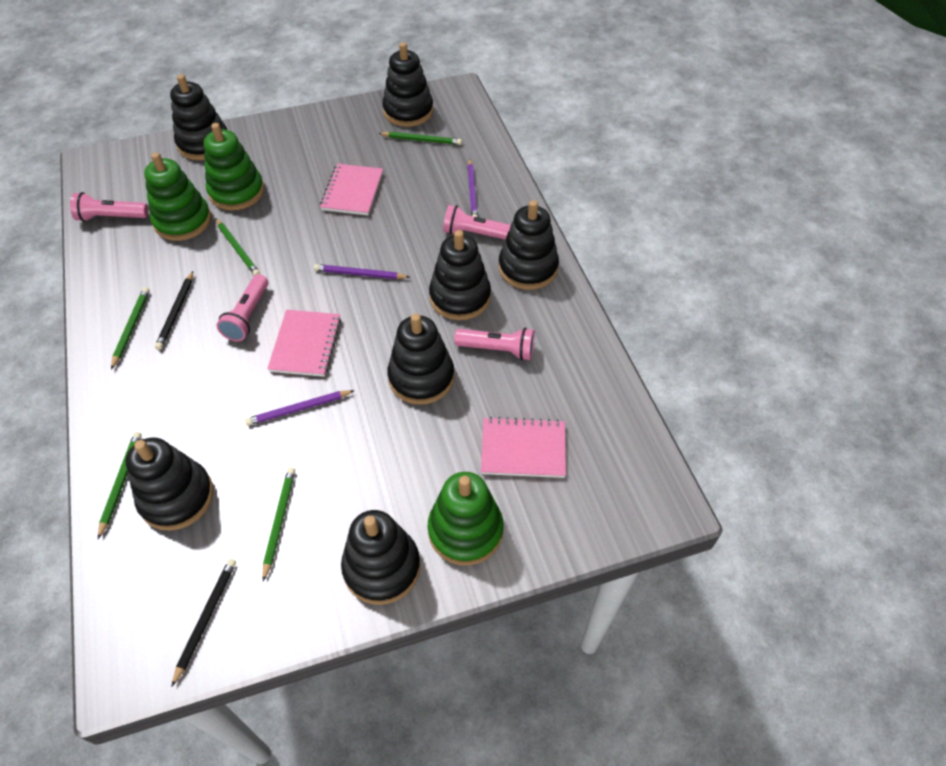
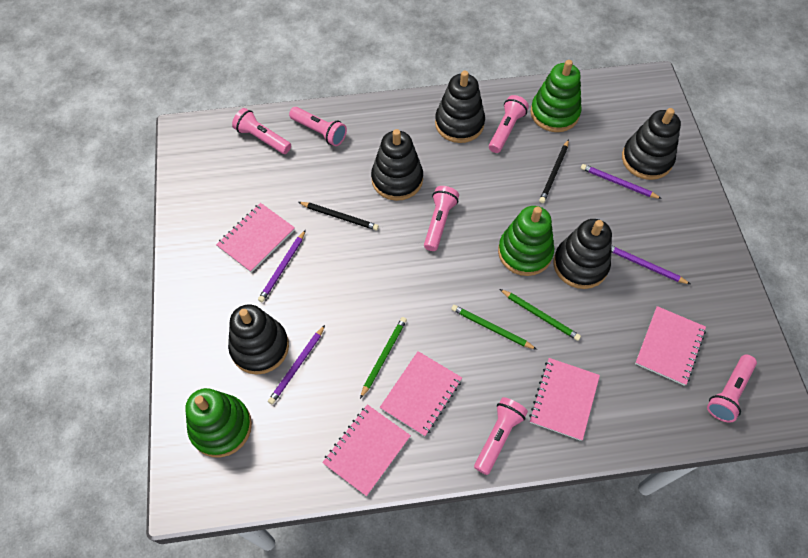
black stacking toy: [125,437,213,531] [170,74,227,160] [341,510,420,605] [382,42,433,127] [387,313,454,405] [429,230,491,320] [499,200,559,290] = 7 -> [228,304,289,374] [371,129,423,201] [435,71,485,143] [553,219,612,289] [622,108,681,180] = 5
green pencil: [98,432,142,539] [111,287,150,369] [216,219,260,276] [262,467,295,581] [378,132,462,145] = 5 -> [360,317,407,399] [451,305,537,350] [500,289,581,341] = 3
pink flashlight: [70,192,149,222] [216,274,268,341] [443,205,511,240] [454,328,535,361] = 4 -> [232,108,291,154] [289,107,347,146] [424,186,459,251] [474,397,528,475] [489,95,529,153] [707,355,757,423] = 6
pink notebook: [267,310,341,377] [320,164,383,215] [481,417,566,478] = 3 -> [216,203,295,273] [322,404,411,496] [380,351,462,437] [529,358,600,441] [635,306,706,386] = 5
purple pencil: [245,390,355,426] [314,264,410,279] [468,159,478,217] = 3 -> [258,230,306,302] [268,325,325,405] [581,164,662,199] [611,246,690,284] = 4

